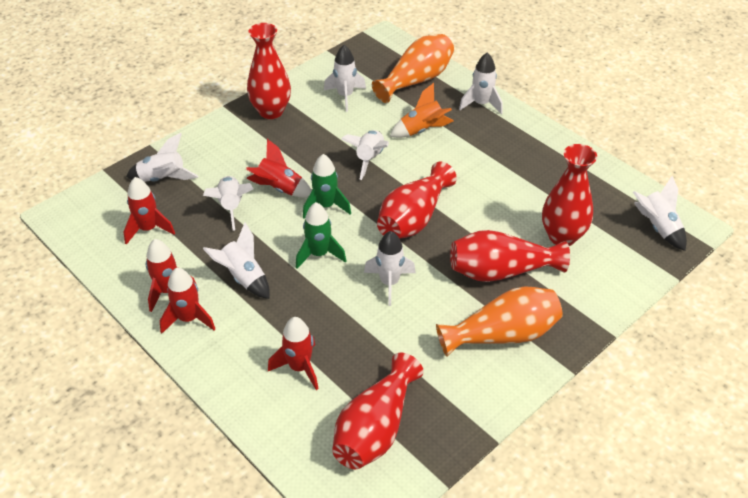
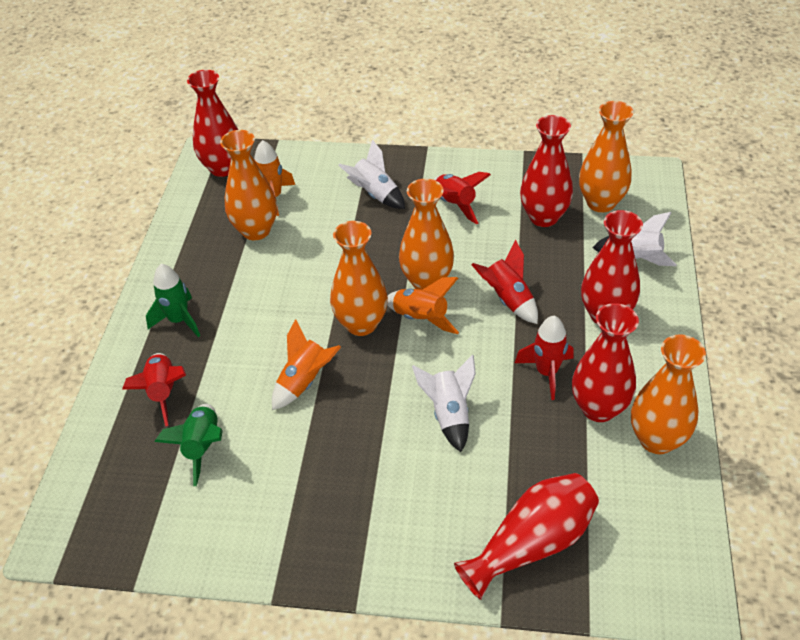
orange rocket: [390,83,453,138] = 1 -> [254,140,295,216] [272,319,341,410] [387,277,459,334] = 3
orange vase: [372,34,454,103] [436,287,563,357] = 2 -> [220,130,277,240] [330,221,388,336] [399,178,454,290] [579,101,634,213] [631,334,706,454] = 5
red rocket: [124,177,175,245] [146,239,197,312] [160,268,215,334] [246,139,312,198] [268,317,318,390] = 5 -> [122,353,186,426] [433,172,491,224] [471,239,538,324] [515,316,574,400] = 4
white rocket: [126,133,198,182] [203,176,254,231] [203,222,270,299] [324,45,366,112] [341,130,389,180] [364,231,416,306] [459,53,503,115] [633,176,687,251] = 8 -> [338,139,405,209] [412,355,476,452] [592,212,677,266] = 3

